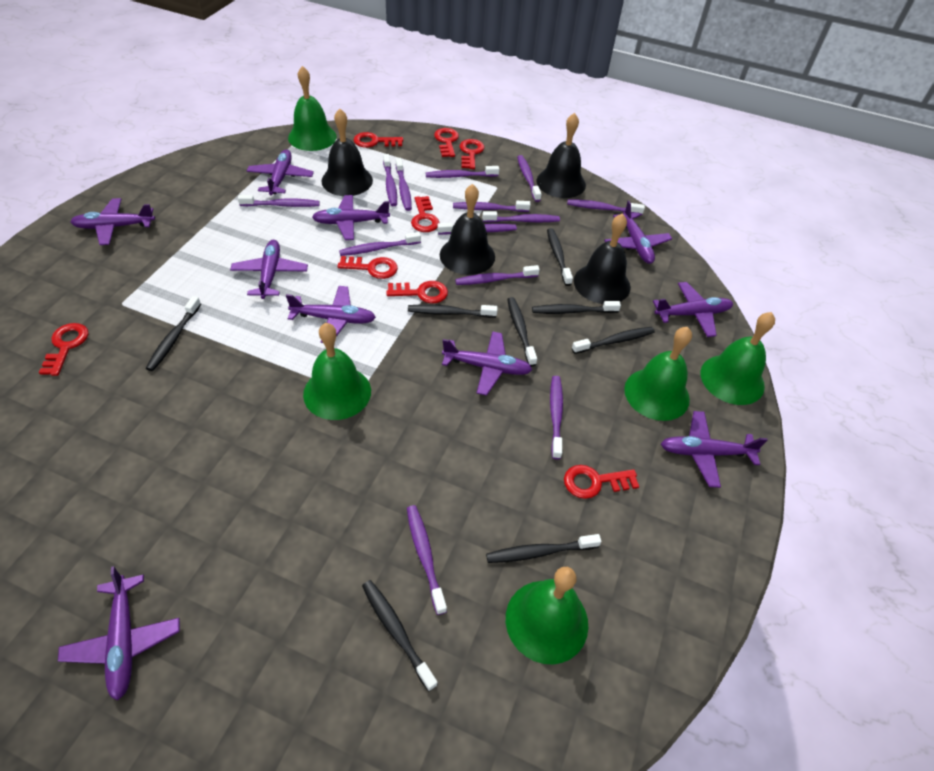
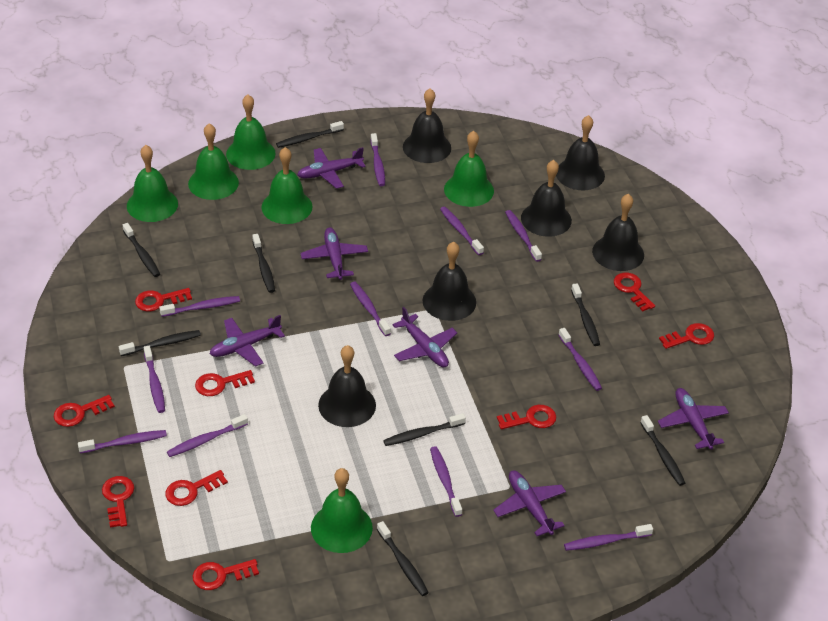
black bell: [321,109,373,196] [440,184,495,275] [537,113,586,198] [574,213,631,304] = 4 -> [318,345,376,427] [403,88,451,163] [422,242,476,321] [521,160,572,237] [556,115,605,190] [592,194,644,271] = 6
green bell: [288,66,337,151] [303,323,371,420] [506,567,588,665] [624,327,692,421] [700,312,775,405] = 5 -> [127,145,178,222] [188,123,239,200] [226,94,276,170] [261,147,313,224] [311,468,373,553] [444,131,494,207] = 6
purple plane: [58,566,180,701] [70,198,155,245] [230,240,308,299] [247,149,314,195] [286,286,376,343] [312,195,390,240] [442,331,533,396] [604,201,672,264] [653,282,733,337] [661,411,768,488] = 10 -> [210,315,285,367] [297,147,366,189] [300,227,368,280] [393,307,457,367] [493,470,566,536] [658,388,729,450] = 6
purple toothbrush: [238,195,320,207] [339,232,421,256] [383,154,397,206] [396,158,412,211] [407,505,447,615] [426,166,499,178] [437,223,517,235] [453,201,530,212] [455,265,540,285] [482,211,560,223] [517,155,541,202] [550,376,563,460] [567,199,645,215] = 13 -> [78,430,167,453] [144,346,165,413] [159,296,240,317] [167,414,248,457] [350,282,391,336] [370,133,385,186] [430,446,462,517] [440,207,484,255] [505,210,542,262] [559,328,602,391] [564,524,653,551] = 11
red key: [39,323,88,376] [337,256,398,279] [354,132,403,148] [386,281,448,303] [411,196,440,232] [434,128,459,157] [460,139,484,169] [564,465,639,499] = 8 -> [54,395,115,427] [102,476,134,528] [135,288,192,312] [165,470,228,506] [193,559,259,590] [195,370,255,396] [497,405,556,429] [614,273,655,311] [659,323,714,349] = 9

